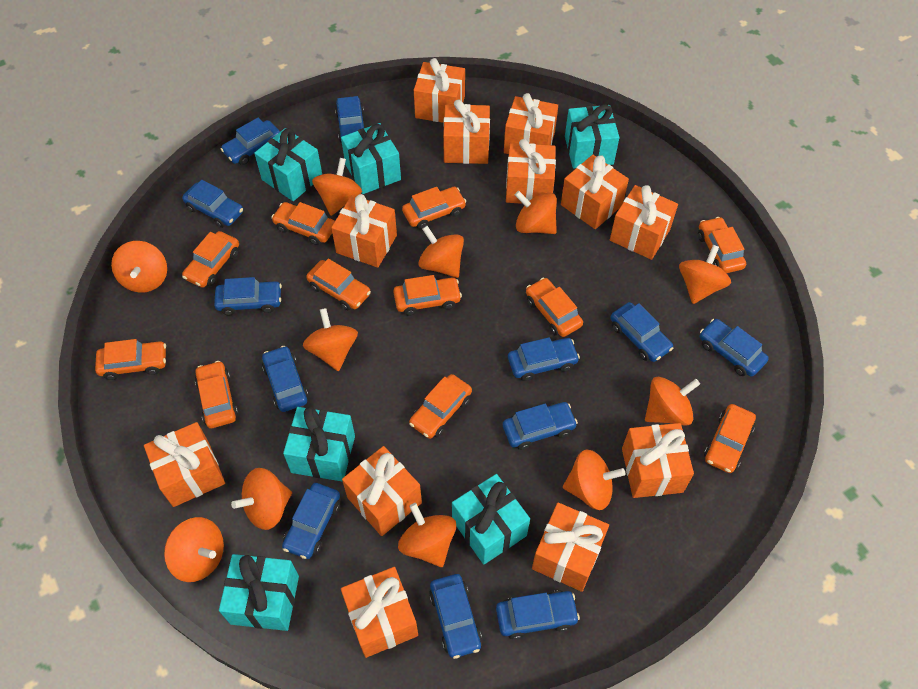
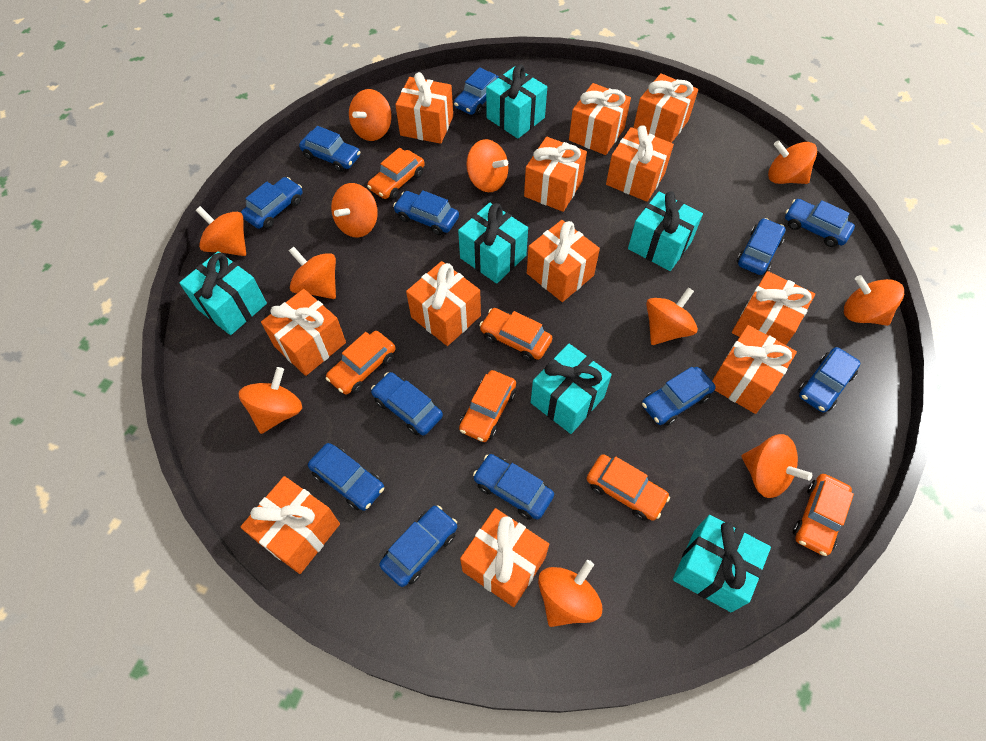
orange car: [95,339,166,380] [182,231,239,288] [195,361,238,428] [271,202,335,245] [306,259,371,311] [393,275,462,316] [402,187,466,229] [409,374,472,439] [526,278,583,337] [698,217,746,273] [704,404,756,473] = 11 -> [326,331,396,395] [367,148,425,199] [459,370,516,442] [479,308,552,361] [587,454,670,521] [793,474,854,556] = 6

